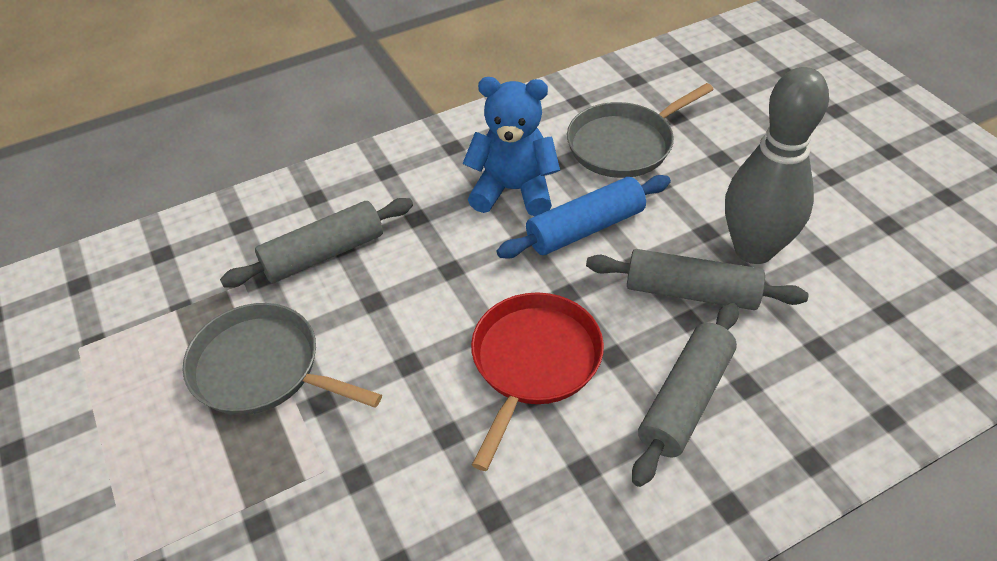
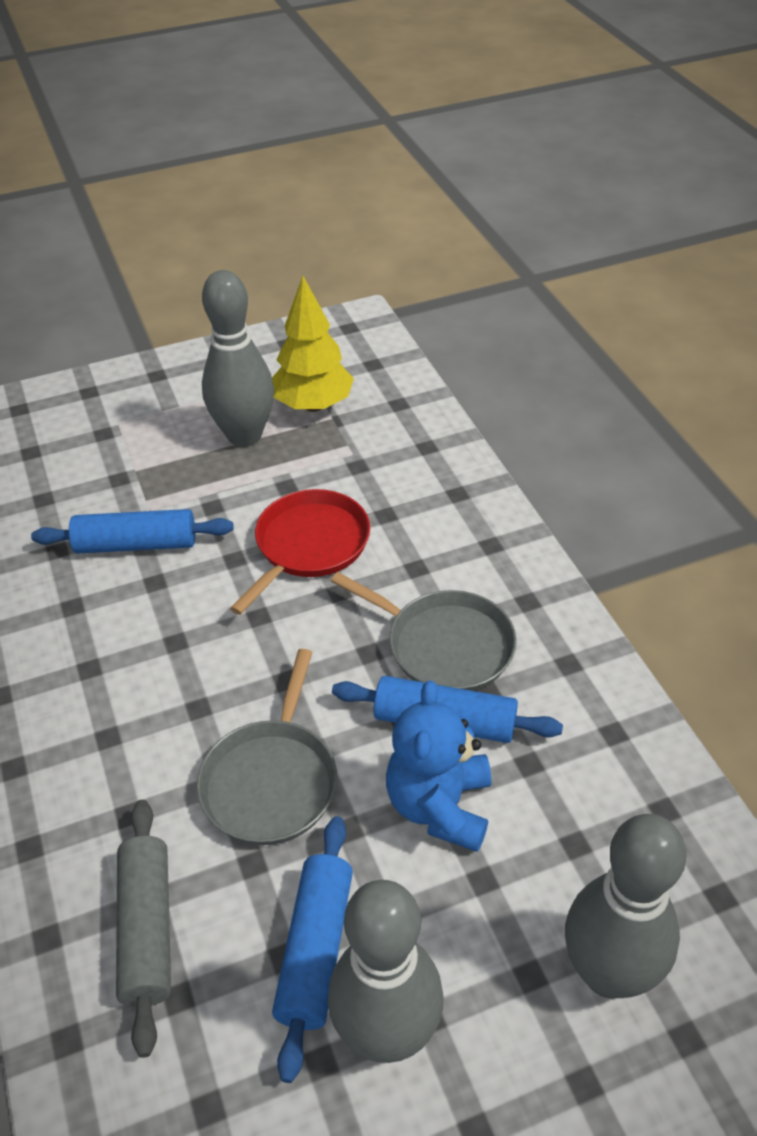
blue rolling pin: [497,175,671,258] = 1 -> [31,509,234,554] [272,816,353,1083] [332,676,563,743] = 3
grey bowling pin: [725,67,829,264] = 1 -> [202,270,274,447] [328,880,444,1063] [565,814,686,999] = 3
grey rolling pin: [220,198,413,288] [586,249,808,310] [632,303,739,487] = 3 -> [116,800,171,1058] = 1
yellow tree: none = 0 -> [272,276,354,412] = 1

